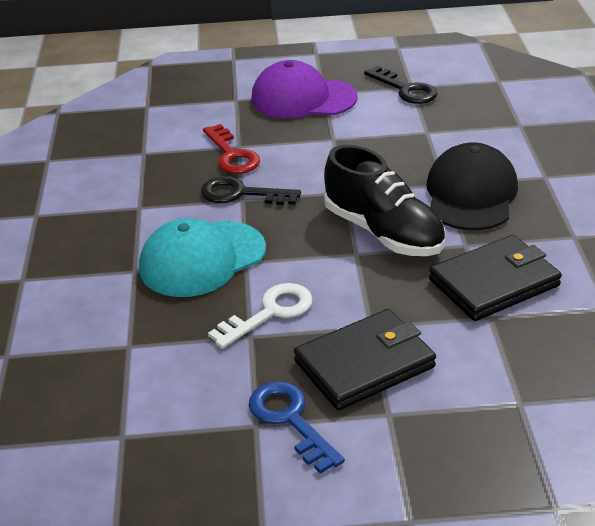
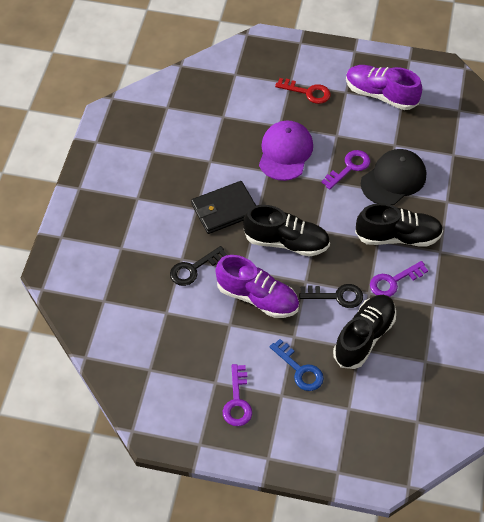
black shoe: [324,145,445,256] = 1 -> [243,205,330,256] [333,295,396,369] [355,203,443,247] = 3
black wallet: [294,309,436,411] [429,235,562,321] = 2 -> [191,181,256,234] = 1
purple key: none = 0 -> [223,364,252,426] [321,150,370,190] [370,261,428,297] = 3
purple shoe: none = 0 -> [215,255,299,318] [346,65,422,110] = 2
turquoise cap: [139,218,266,297] = 1 -> none = 0
white key: [208,283,313,349] = 1 -> none = 0

